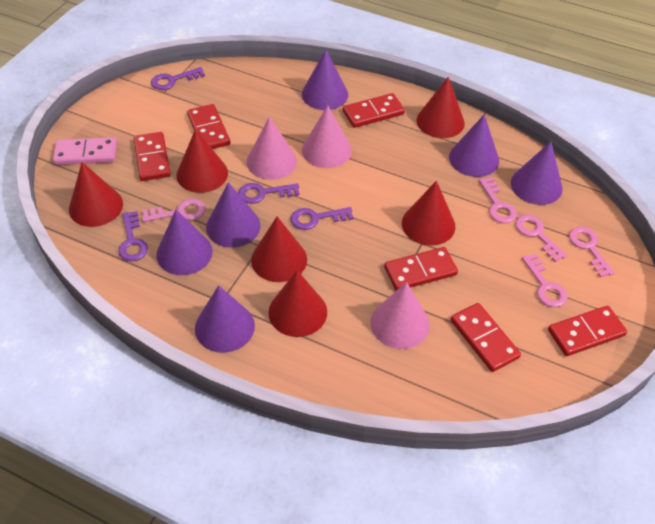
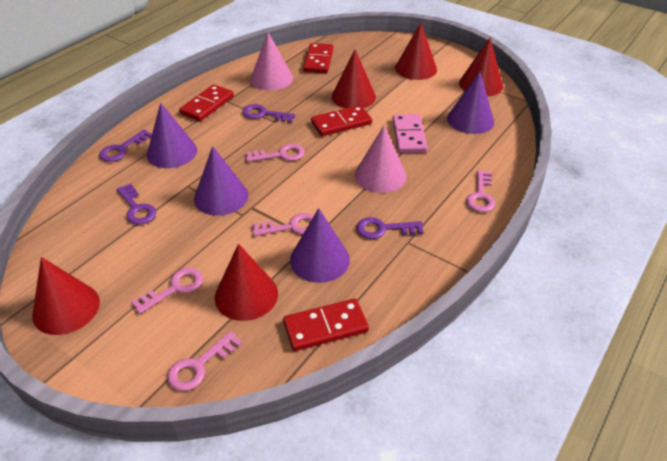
pink cone: [247,116,297,180] [302,106,352,168] [370,282,430,349] = 3 -> [250,32,293,91] [355,126,407,193] = 2
purple cone: [156,210,213,275] [195,285,255,353] [206,182,261,248] [302,49,348,110] [449,114,499,177] [511,142,563,205] = 6 -> [147,103,197,168] [194,146,248,216] [290,208,350,283] [447,71,494,134] = 4
red cone: [69,162,123,227] [176,129,228,193] [251,216,307,282] [268,270,327,337] [402,181,455,246] [416,77,465,138] = 6 -> [32,257,100,335] [215,244,278,321] [331,50,376,108] [395,23,437,80] [459,38,503,97] = 5
red domino: [134,132,171,181] [187,104,230,149] [343,93,405,128] [384,247,458,291] [451,303,521,372] [548,306,627,356] = 6 -> [179,84,234,121] [283,299,369,351] [303,43,334,73] [311,105,372,136] = 4

